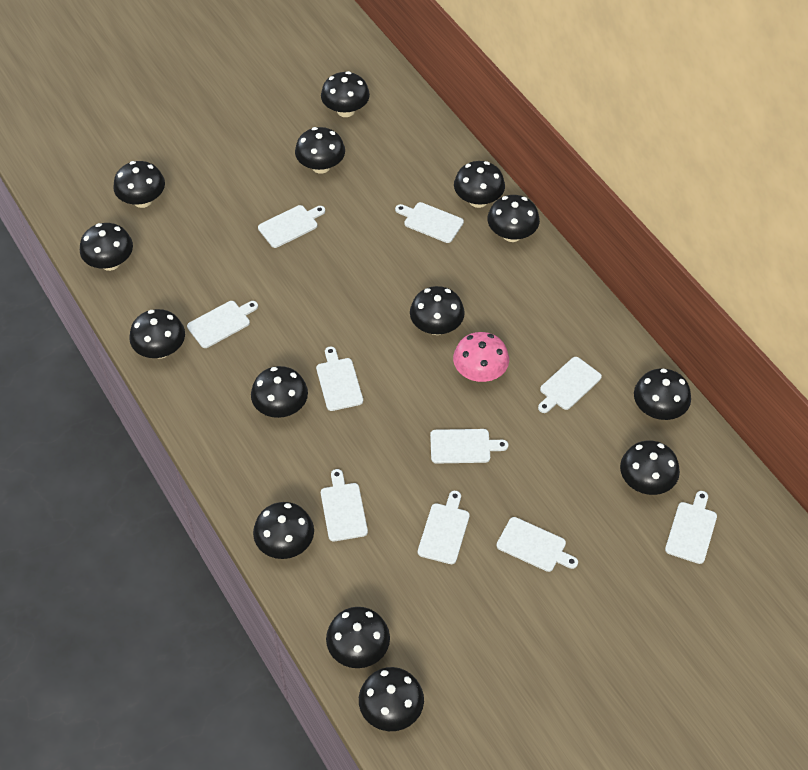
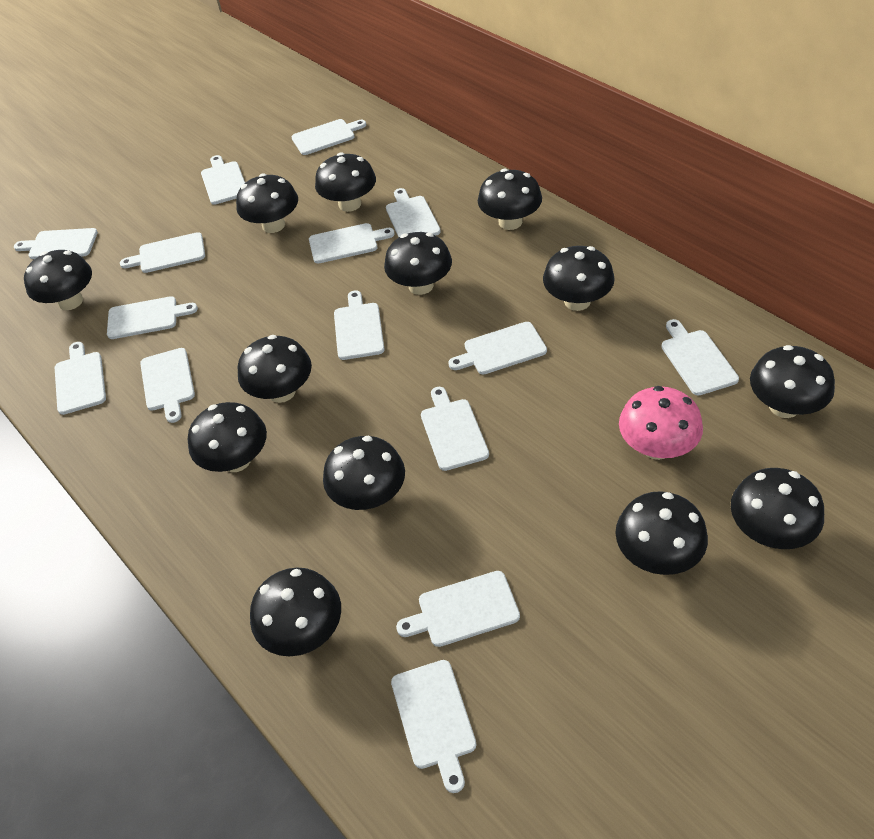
black mushroom: [80,223,133,271] [113,161,165,208] [129,309,185,359] [251,366,308,418] [253,502,314,559] [295,127,345,174] [321,71,370,117] [326,607,390,668] [359,667,424,731] [410,286,465,335] [454,161,505,208] [487,195,540,242] [620,440,680,495] [634,368,691,420] = 14 -> [24,250,92,310] [188,402,267,472] [236,173,298,233] [238,335,312,403] [250,568,341,656] [315,152,376,212] [323,436,405,510] [384,232,452,295] [478,168,542,230] [543,246,615,311] [615,491,708,575] [731,468,824,549] [750,345,835,418] = 13
white cutting board: [187,301,258,348] [258,205,325,248] [316,347,363,411] [321,469,368,541] [395,202,464,243] [418,491,470,564] [430,429,508,464] [496,517,578,572] [538,357,602,413] [665,491,717,564] = 10 -> [14,228,98,259] [55,342,106,415] [107,296,198,339] [120,232,205,273] [140,348,195,423] [201,155,245,205] [292,119,366,155] [309,223,395,263] [334,290,384,360] [386,188,441,237] [391,660,476,793] [396,571,520,647] [421,387,489,471] [448,322,547,375] [661,319,739,396] = 15

